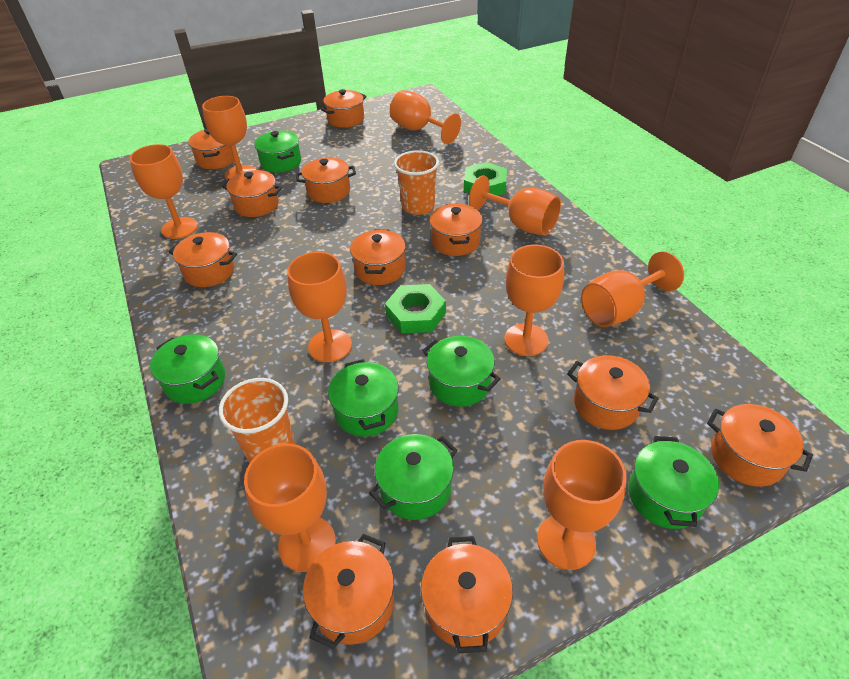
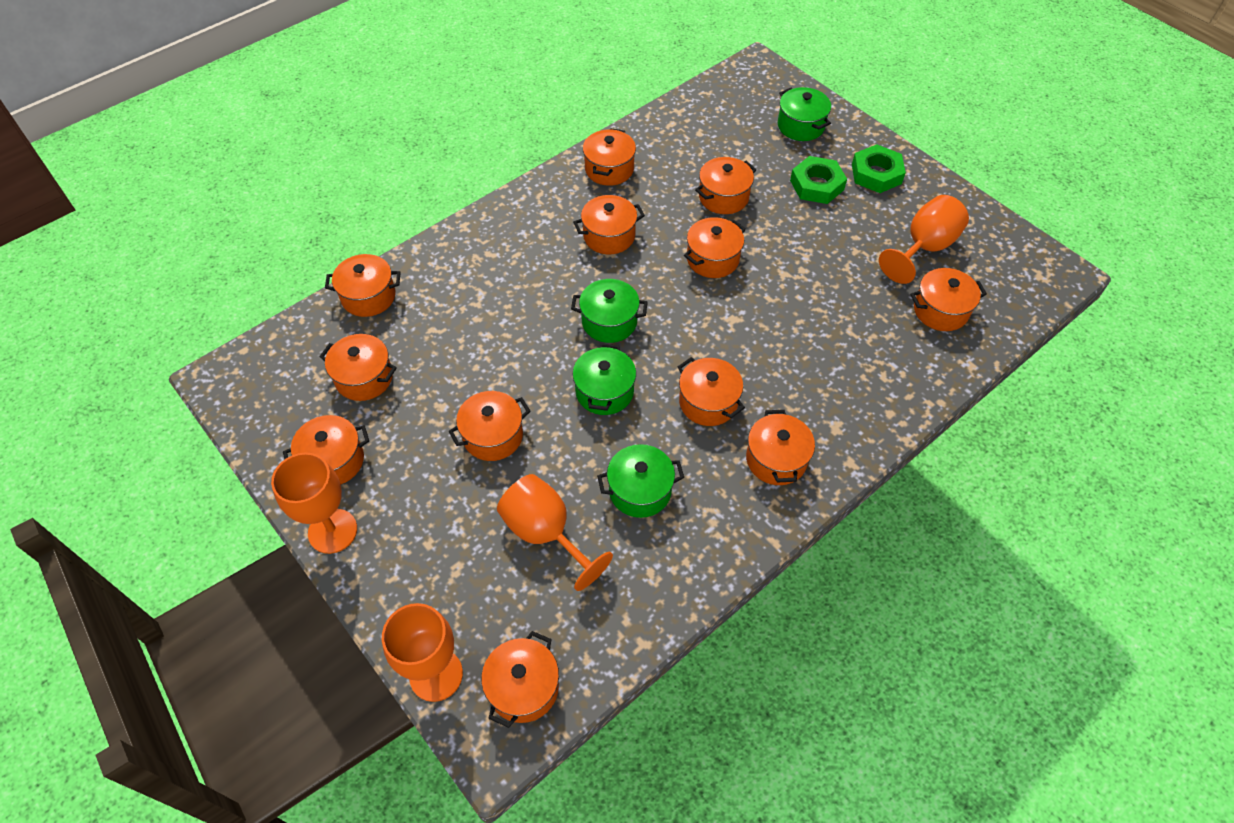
green pot: [150,334,225,404] [254,131,301,173] [328,359,399,437] [369,434,458,520] [422,336,501,407] [628,436,719,529] = 6 -> [571,279,648,343] [572,344,636,415] [597,444,684,518] [778,87,831,141] = 4
orange cup: [219,378,295,463] [394,150,439,215] = 2 -> none = 0
orange goblet: [130,144,198,239] [202,96,256,180] [244,443,336,572] [287,252,352,362] [390,90,461,144] [469,175,561,236] [504,245,564,356] [537,440,627,570] [581,251,684,327] = 9 -> [271,453,357,554] [382,603,463,702] [497,474,613,591] [879,195,969,284] = 4
orange pot: [169,232,237,287] [188,129,234,169] [222,170,282,217] [296,157,356,203] [303,534,394,649] [321,89,367,128] [350,229,406,285] [421,536,513,653] [429,203,483,256] [567,355,659,430] [707,404,813,487] = 11 -> [283,415,369,484] [320,334,397,401] [325,254,401,317] [448,391,531,461] [481,631,559,728] [573,195,645,254] [583,128,636,186] [678,357,745,426] [684,217,746,278] [695,157,757,214] [746,410,815,485] [910,268,987,331] = 12

